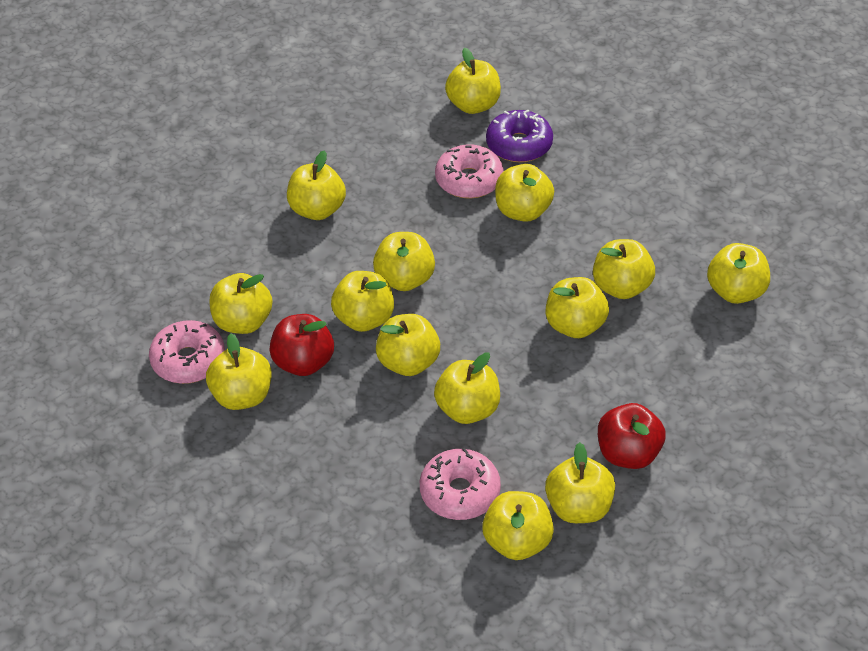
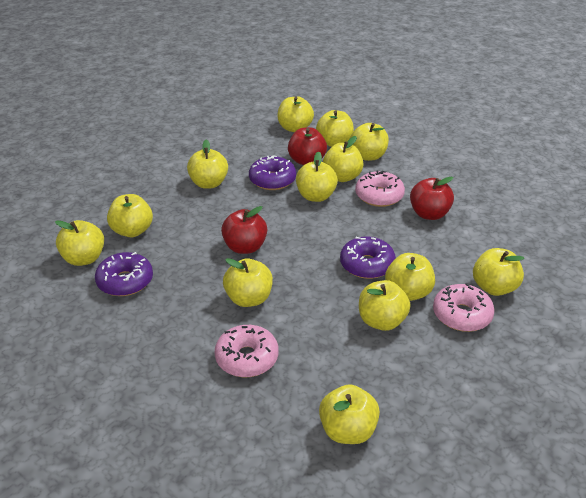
purple donut: [486,110,553,162] = 1 -> [95,252,153,296] [249,155,296,190] [340,236,396,279] = 3
red apple: [269,314,334,376] [598,403,666,469] = 2 -> [221,206,267,254] [288,127,327,165] [410,177,454,220] = 3
yellow apple: [206,333,271,410] [209,273,272,334] [287,150,346,220] [331,271,394,332] [373,232,435,291] [376,314,440,376] [434,353,500,424] [445,47,501,114] [482,491,554,560] [495,164,554,222] [545,442,615,523] [546,277,609,338] [593,239,655,299] [707,243,770,304] = 14 -> [55,220,104,266] [107,194,153,237] [187,140,228,189] [223,258,273,307] [277,96,314,132] [296,151,338,202] [316,110,354,147] [319,384,380,444] [323,136,364,182] [350,123,389,161] [359,280,411,331] [385,253,435,301] [473,248,525,296] = 13

